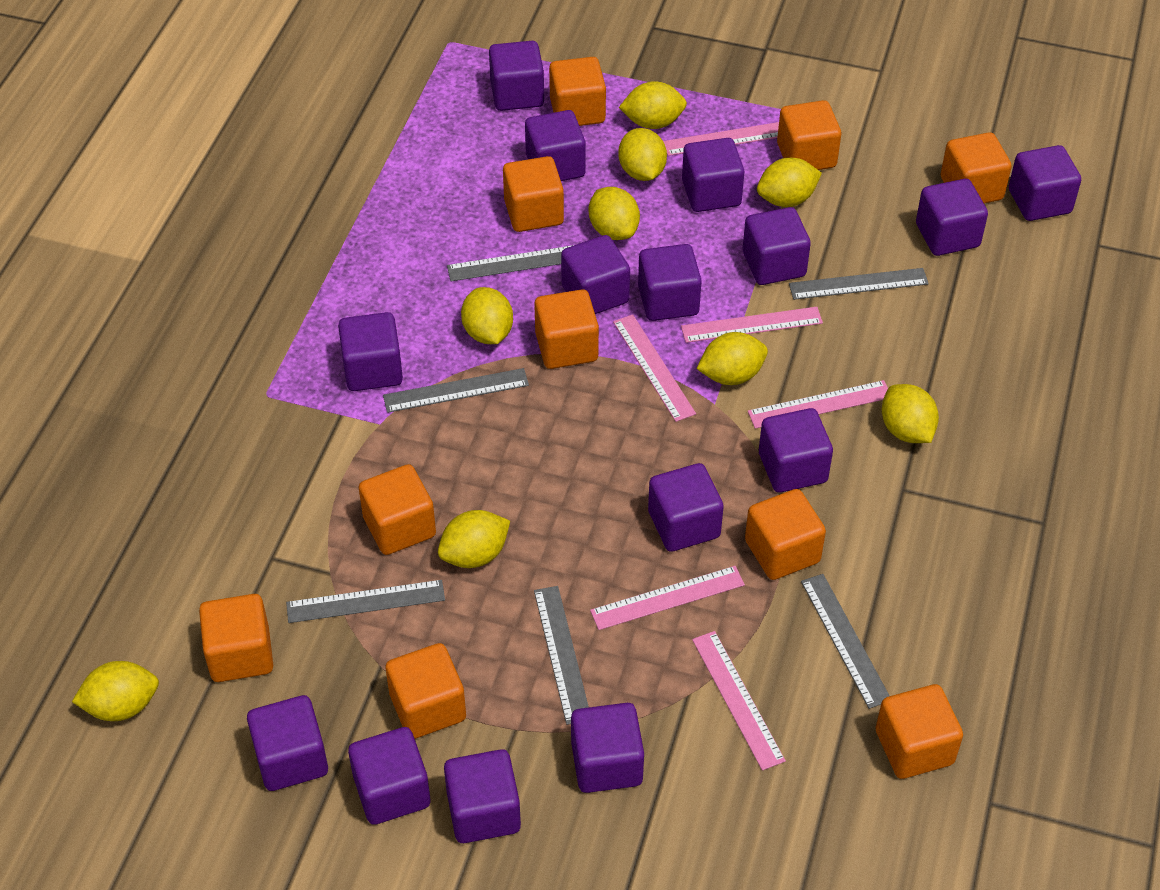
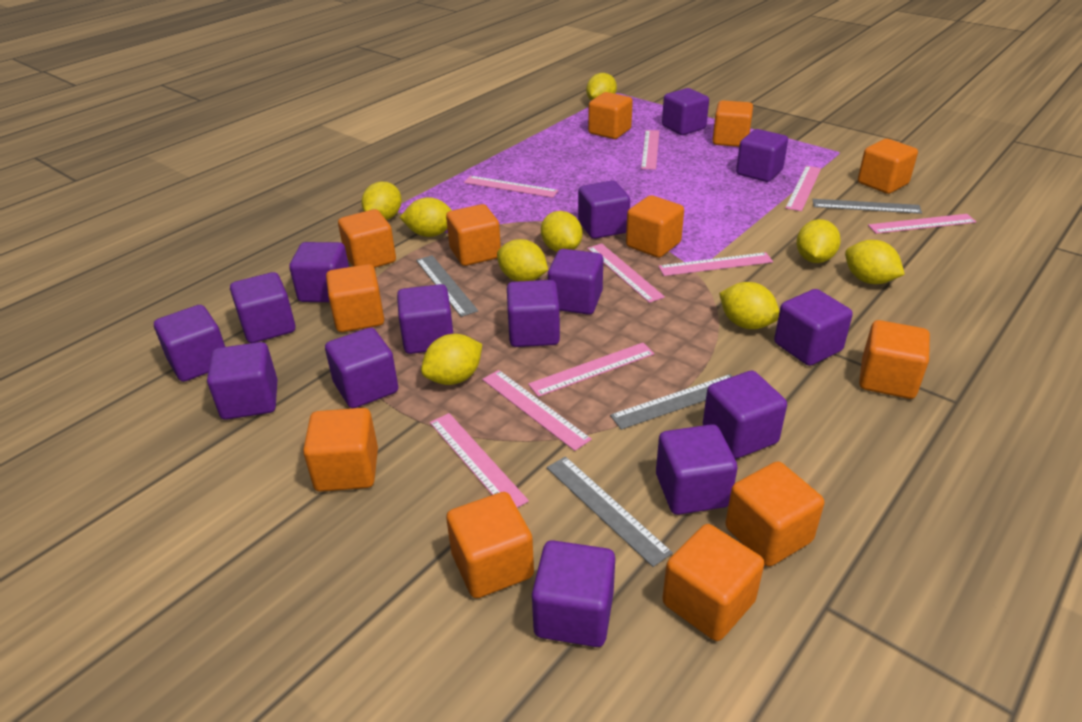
grey ruler: [286,580,445,623] [383,368,529,413] [447,245,574,281] [534,586,589,725] [789,268,929,300] [801,574,890,709] = 6 -> [416,255,478,317] [547,456,673,567] [610,374,733,430] [812,199,922,214] = 4
orange cube: [199,594,273,682] [359,464,436,555] [385,643,466,739] [503,156,564,232] [534,289,599,369] [549,57,606,126] [745,489,826,580] [777,100,841,170] [875,684,963,779] [941,132,1012,203] = 10 -> [303,408,378,492] [326,264,384,332] [338,209,396,268] [446,204,501,266] [446,492,534,598] [588,92,633,139] [626,195,684,258] [662,524,764,641] [712,100,753,147] [725,461,824,566] [858,139,918,194] [859,320,930,399] = 12
pink ruler: [590,566,745,630] [613,314,696,422] [663,122,779,156] [681,307,823,343] [692,631,786,770] [748,380,888,429] = 6 -> [430,413,529,508] [464,176,559,198] [482,370,592,451] [528,343,654,397] [587,243,665,303] [641,130,659,170] [658,252,773,276] [785,166,821,211] [868,214,976,234] = 9

